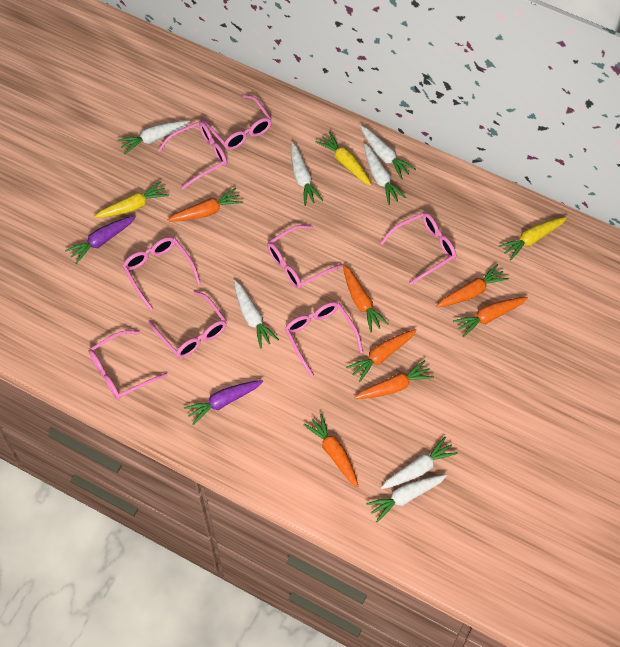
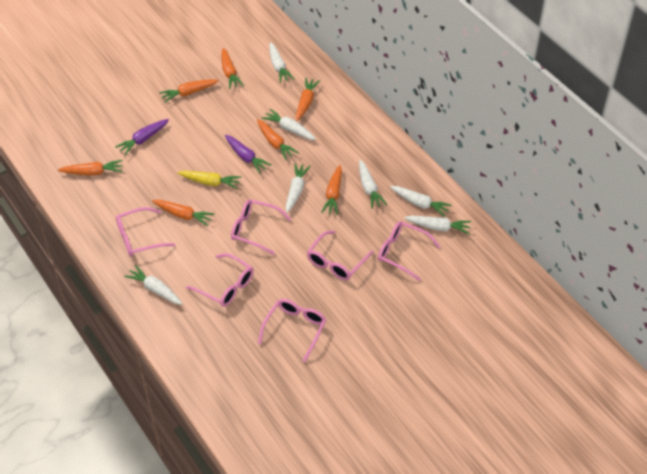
pink glasses: [88,330,168,400] [123,237,201,311] [148,291,227,358] [157,121,227,190] [200,94,272,150] [267,225,343,289] [285,302,363,377] [380,212,456,285] = 8 -> [116,207,175,256] [186,253,253,307] [231,199,291,255] [258,299,326,362] [307,231,374,280] [378,222,440,281] = 6
yellow carrot: [94,181,169,218] [316,132,372,186] [499,217,567,260] = 3 -> [177,171,242,189] = 1

